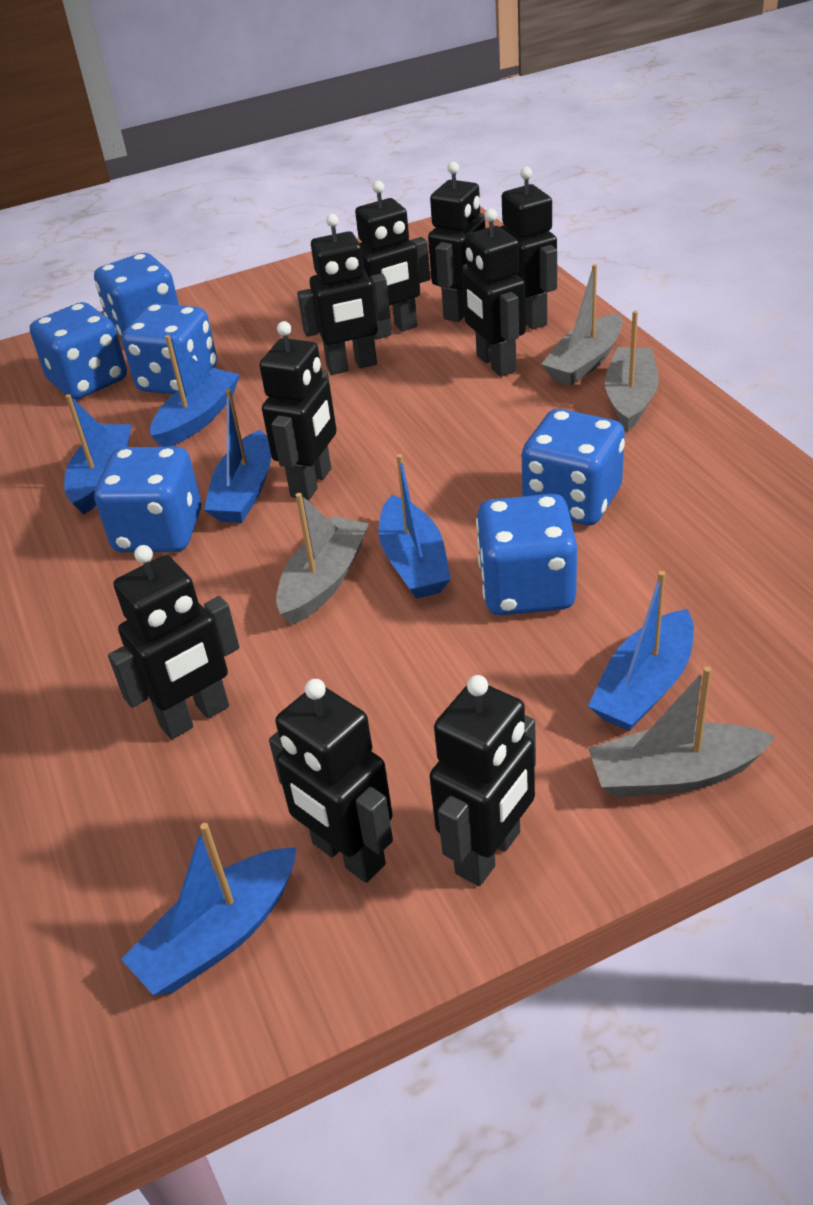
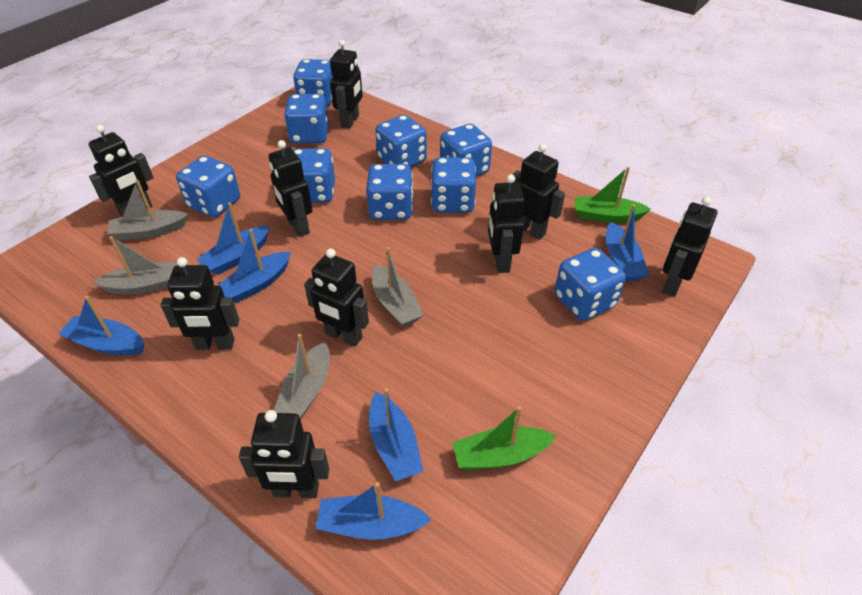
blue dice: [30,302,127,400] [94,253,179,337] [94,447,201,552] [122,303,217,394] [476,494,577,615] [522,409,625,525] = 6 -> [176,156,240,217] [284,94,329,144] [293,59,333,106] [293,148,335,203] [366,164,413,220] [375,115,427,168] [431,157,476,213] [440,124,492,176] [555,248,626,321] = 9
green boat: none = 0 -> [452,406,556,470] [575,167,651,223] = 2

